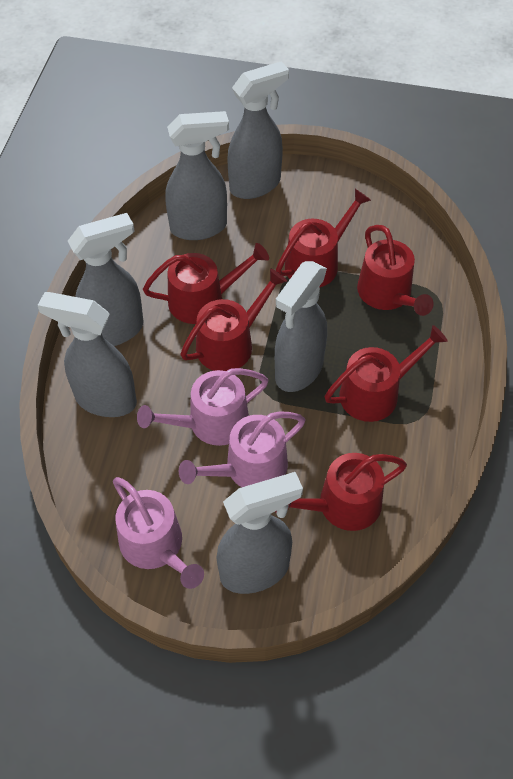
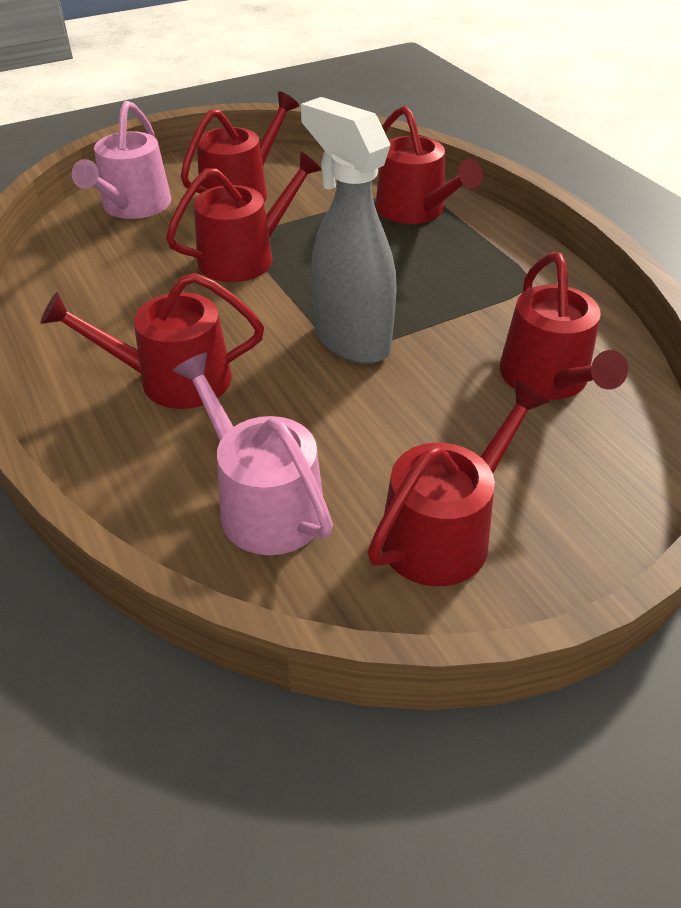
grey spray bottle: [38,292,137,417] [68,213,143,346] [166,111,229,240] [217,472,303,594] [227,62,289,199] [275,261,327,392] = 6 -> [301,97,397,364] = 1
pink watering can: [113,477,204,589] [137,368,268,446] [179,411,305,487] = 3 -> [72,101,171,219] [172,353,333,555] = 2

